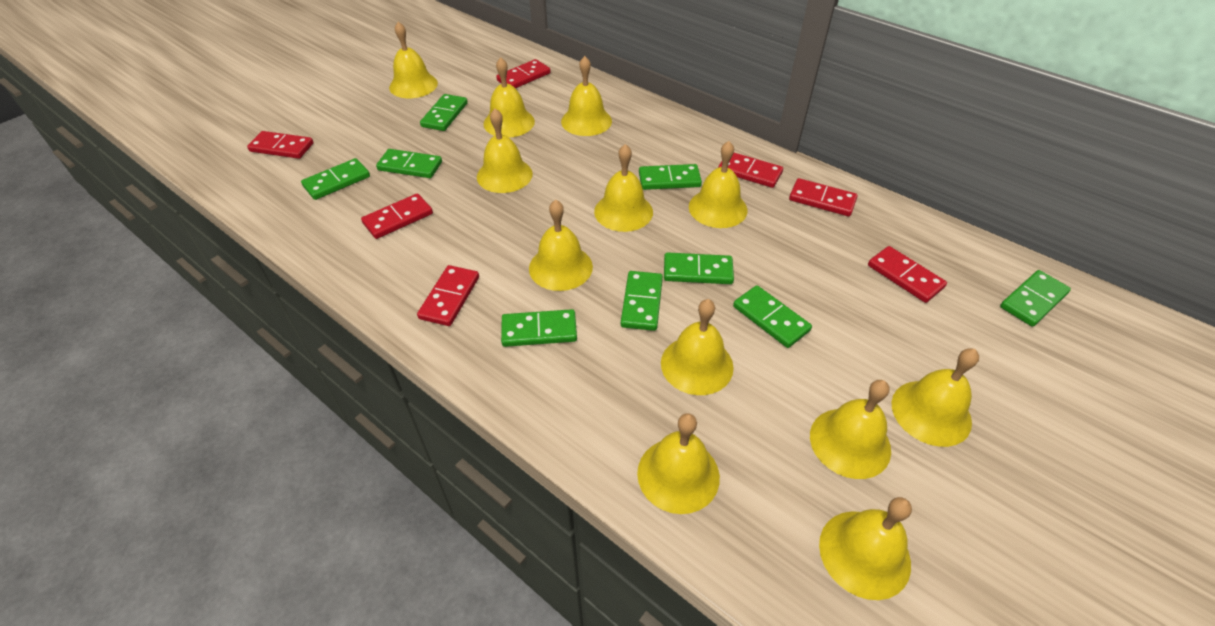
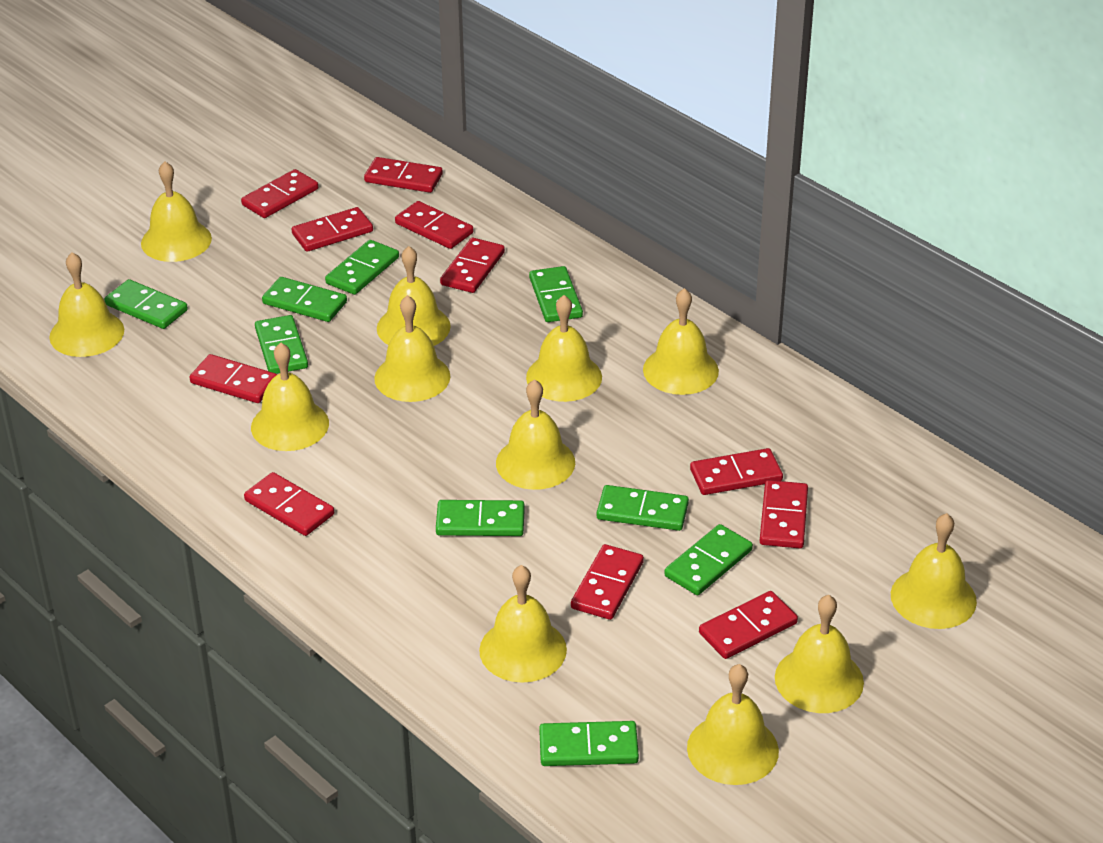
red domino: [247,131,314,159] [361,193,433,239] [417,265,479,326] [496,59,550,88] [718,153,783,188] [789,178,858,216] [868,246,947,303] = 7 -> [190,354,277,403] [241,169,318,218] [244,472,334,536] [292,207,373,252] [364,157,443,193] [395,201,473,249] [440,238,505,293] [571,544,644,620] [690,448,783,495] [699,591,798,659] [760,480,808,548] = 11

